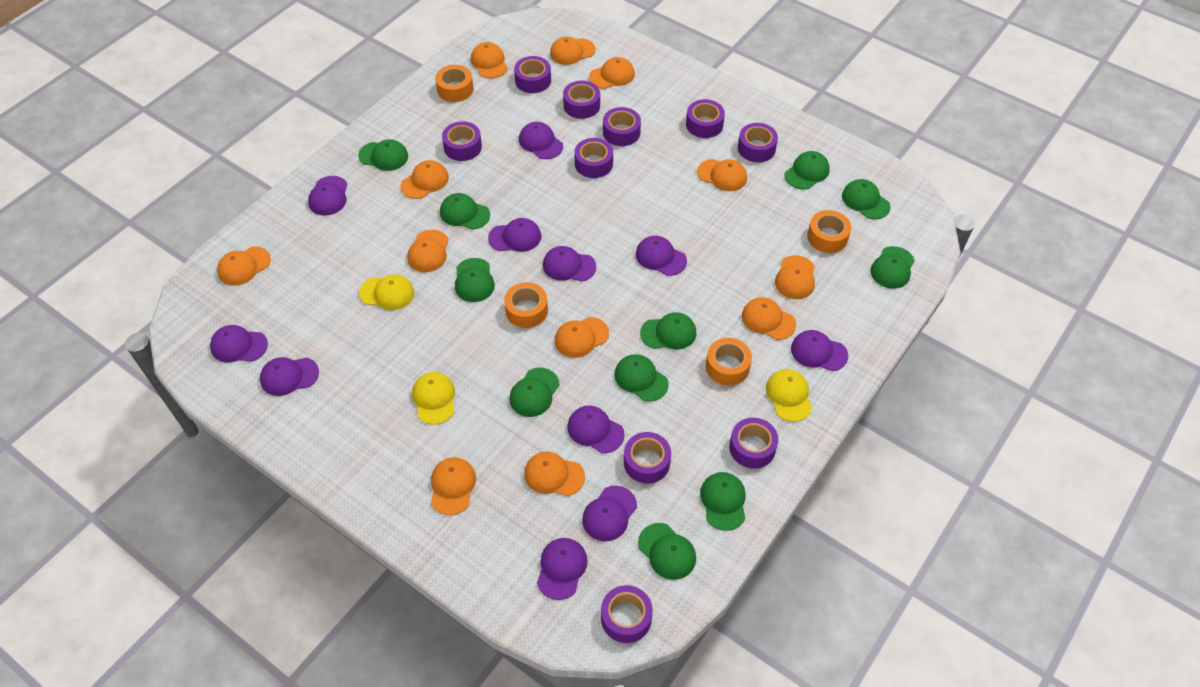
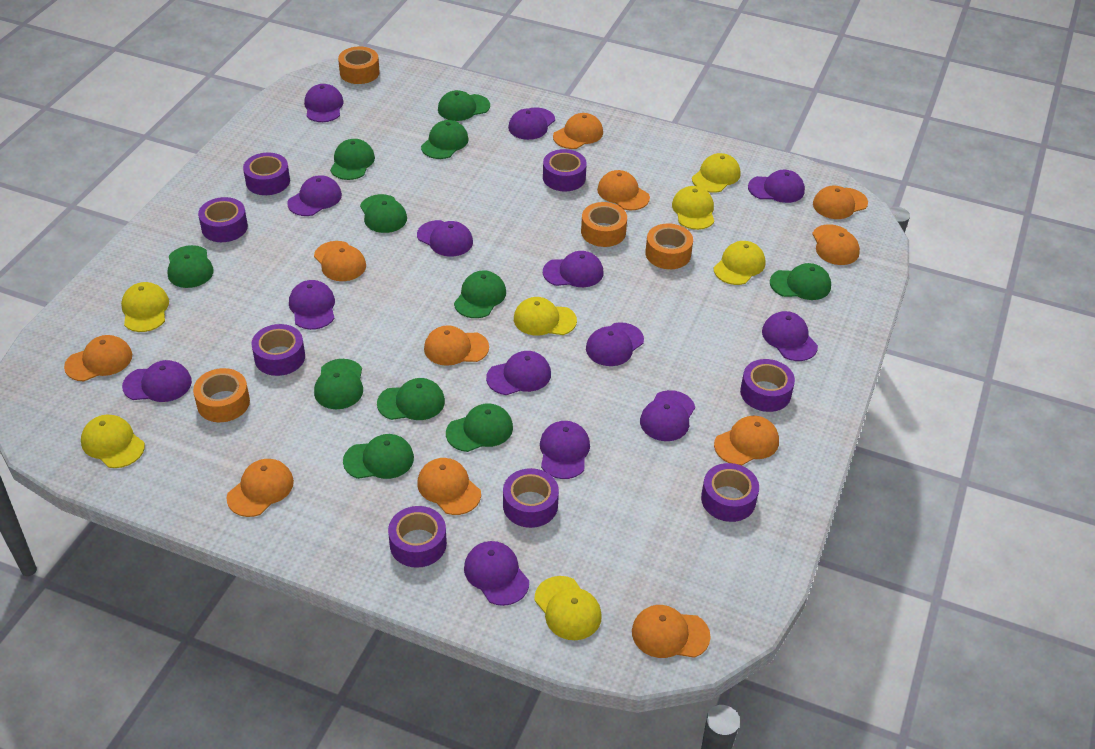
orange cap: [217,246,271,286] [401,160,449,199] [407,230,449,272] [431,457,476,515] [471,42,508,78] [524,451,585,496] [550,36,595,65] [555,317,609,358] [589,57,635,89] [697,159,747,191] [742,297,796,340] [775,255,815,299] = 12 -> [64,335,132,381] [226,459,294,517] [314,241,366,281] [417,458,481,515] [424,325,489,366] [553,113,603,149] [597,170,650,210] [632,605,711,658] [714,416,779,466] [812,224,860,265] [813,186,868,219] = 11
purple cap: [210,325,268,362] [260,357,319,396] [308,176,347,215] [488,218,541,252] [519,122,563,159] [537,538,588,600] [543,246,596,282] [567,406,625,453] [582,486,637,541] [636,236,687,276] [791,330,848,371] = 11 -> [122,360,192,402] [287,175,342,216] [289,280,335,330] [304,84,344,122] [417,220,473,257] [464,541,529,606] [486,351,551,395] [508,108,555,140] [540,421,590,479] [543,251,603,287] [586,322,644,366] [640,390,695,441] [748,170,805,203] [762,311,818,361] = 14
purple tape: [442,121,482,161] [514,56,551,93] [563,81,600,119] [574,138,613,178] [601,585,653,643] [603,107,641,146] [624,432,671,483] [686,99,725,138] [729,418,778,469] [738,123,778,162] = 10 -> [198,197,248,242] [243,153,290,195] [251,324,305,376] [388,506,447,568] [503,468,559,528] [543,149,587,192] [701,463,759,522] [740,359,795,412] = 8
yellow cap: [359,275,414,310] [412,372,455,425] [766,369,812,422] = 3 -> [81,415,145,468] [121,282,169,332] [514,297,577,335] [534,576,602,640] [672,186,714,230] [692,153,741,193] [714,241,765,285] = 7

